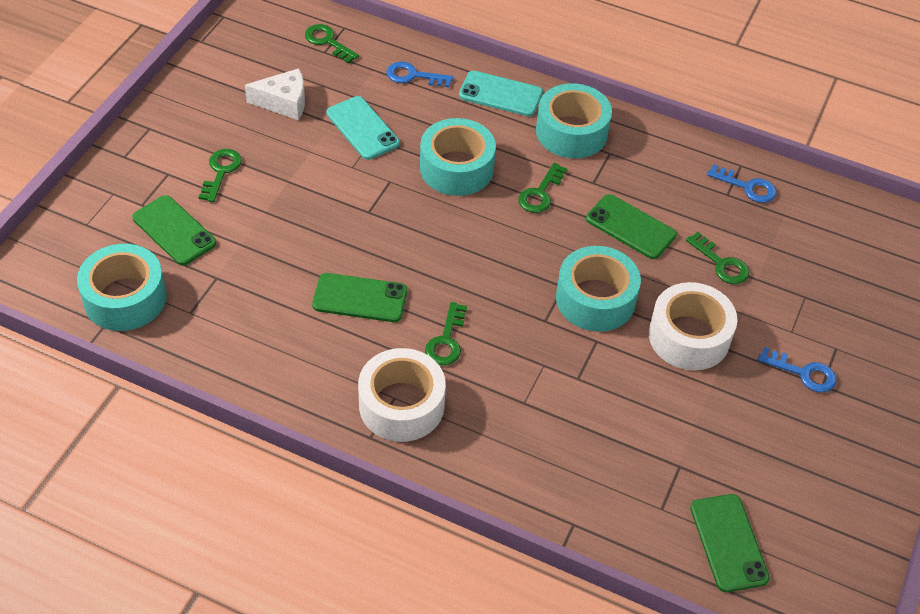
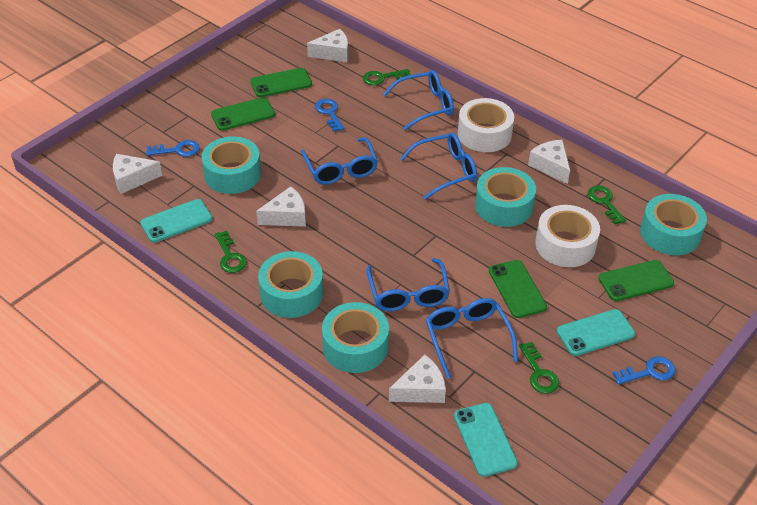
blue glasses: none = 0 -> [301,138,378,185] [367,258,450,311] [383,70,454,130] [400,133,477,200] [426,298,518,379] = 5
green key: [199,149,242,202] [305,24,359,63] [425,302,467,365] [518,163,567,213] [686,232,749,284] = 5 -> [215,231,247,273] [363,69,411,85] [519,342,559,394] [588,185,626,224] = 4
turquoise phone: [326,96,400,160] [459,71,543,116] = 2 -> [140,199,212,243] [454,403,518,477] [557,309,635,356] = 3
turquoise tape: [77,244,167,331] [420,118,496,196] [536,83,612,158] [556,246,641,332] = 4 -> [202,136,261,194] [258,251,323,318] [322,302,389,373] [475,167,536,227] [640,194,707,255] = 5
white cheese: [245,68,305,120] = 1 -> [113,154,163,194] [256,186,306,227] [307,29,348,62] [389,355,446,403] [528,140,570,184] = 5

